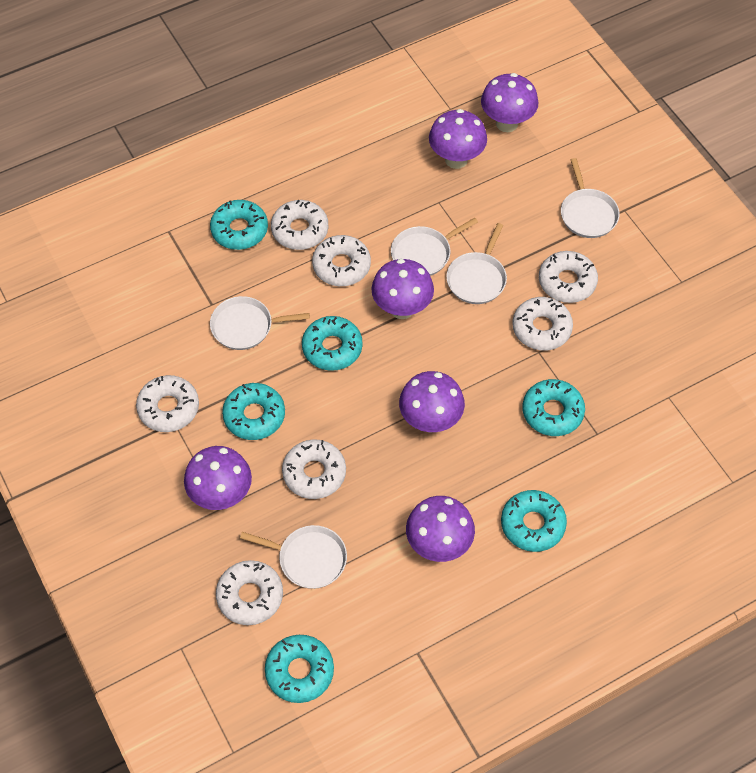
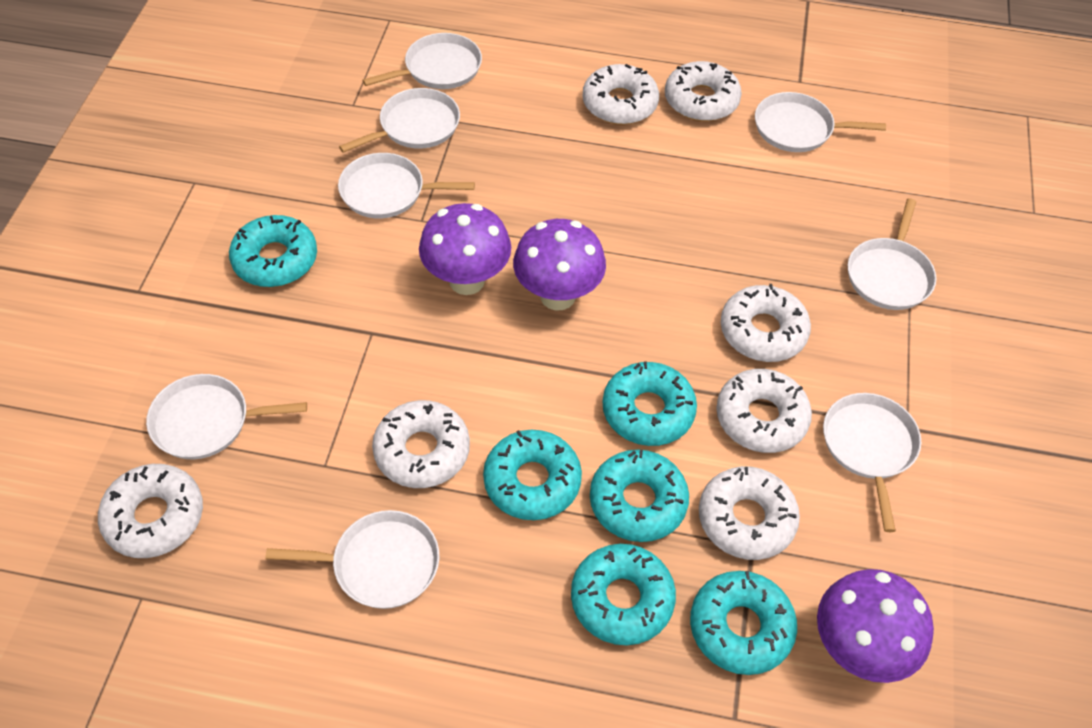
purple mushroom: [184,446,252,510] [371,259,434,319] [399,371,465,433] [406,496,475,562] [429,109,487,169] [481,73,538,132] = 6 -> [419,203,511,295] [513,219,606,310] [817,569,934,683] = 3
white pan: [210,296,310,350] [240,525,347,589] [391,218,478,276] [446,223,507,304] [561,158,620,238] = 5 -> [146,374,307,459] [265,510,440,609] [338,153,475,219] [339,88,460,153] [362,33,482,89] [755,92,886,152] [823,393,921,532] [848,198,936,310] = 8

